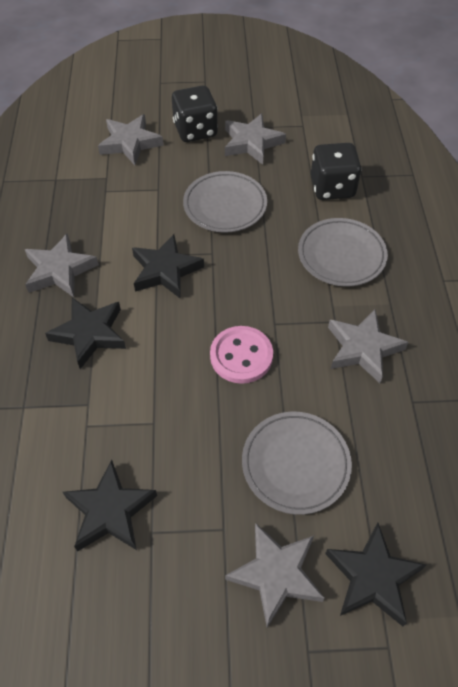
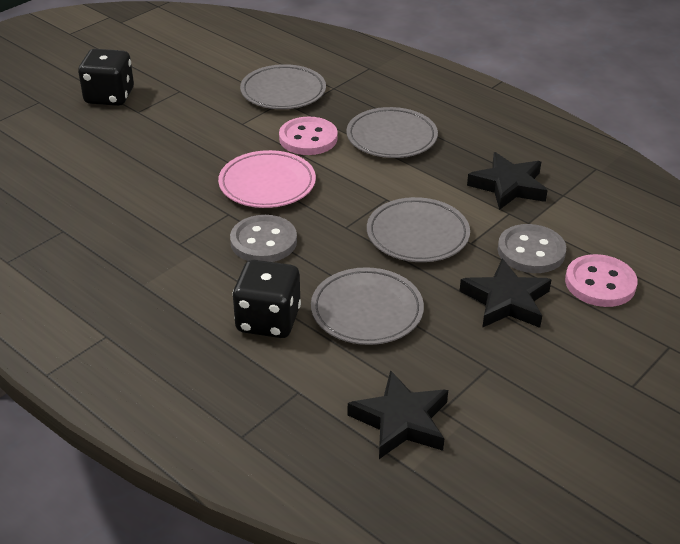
black star: [45,298,126,369] [63,460,157,552] [132,234,204,298] [325,523,426,626] = 4 -> [348,370,448,459] [460,259,552,328] [467,152,548,210] = 3
grey button: none = 0 -> [230,215,297,262] [498,224,566,273] = 2
grey plate: [183,171,267,233] [242,412,352,515] [298,218,388,287] = 3 -> [240,64,326,109] [311,267,424,345] [346,107,438,158] [367,197,470,262] = 4
grey star: [25,233,99,297] [98,114,163,165] [225,113,286,165] [225,523,325,627] [328,309,408,383] = 5 -> none = 0
pink button: [210,326,273,384] = 1 -> [279,117,338,155] [565,254,638,307] = 2
pink plate: none = 0 -> [218,150,316,208] = 1

